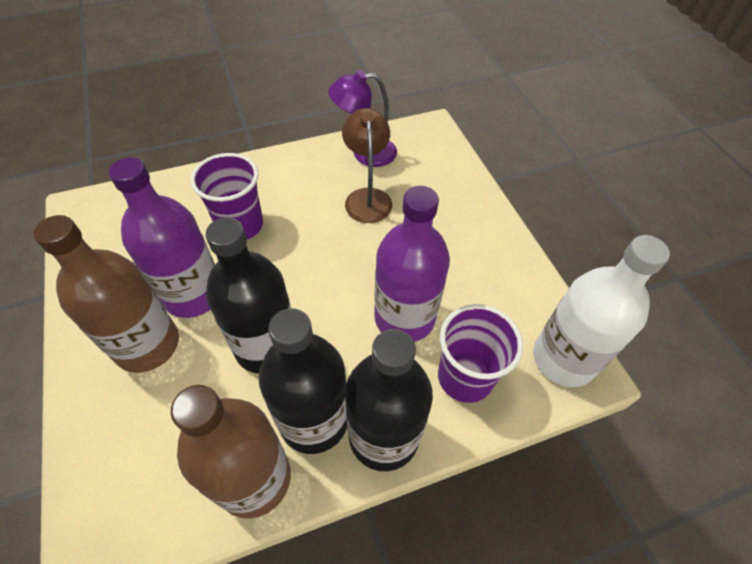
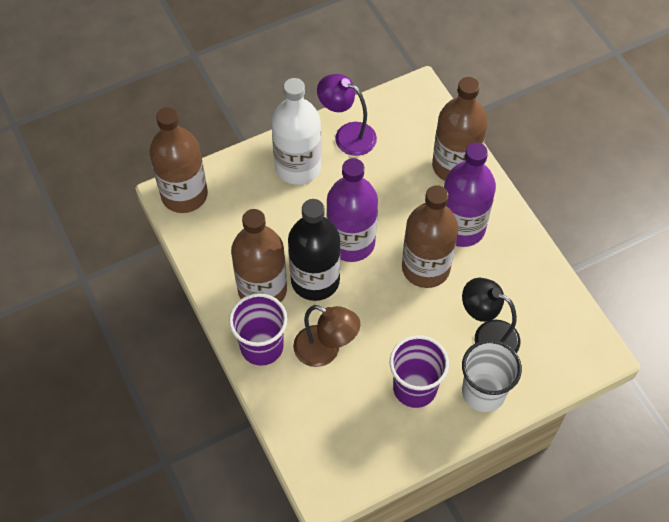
black bottle: [206,217,291,373] [258,308,347,454] [345,329,433,471] = 3 -> [288,199,341,301] = 1
black lamp: none = 0 -> [462,278,520,353] = 1
brown bottle: [34,215,179,373] [171,385,291,519] = 2 -> [150,107,208,213] [231,209,287,302] [402,185,458,288] [432,77,488,181] = 4
white cup: none = 0 -> [462,340,522,412] = 1

